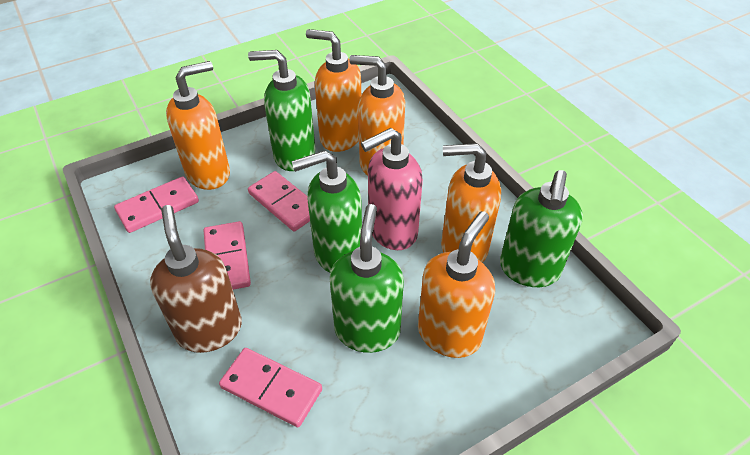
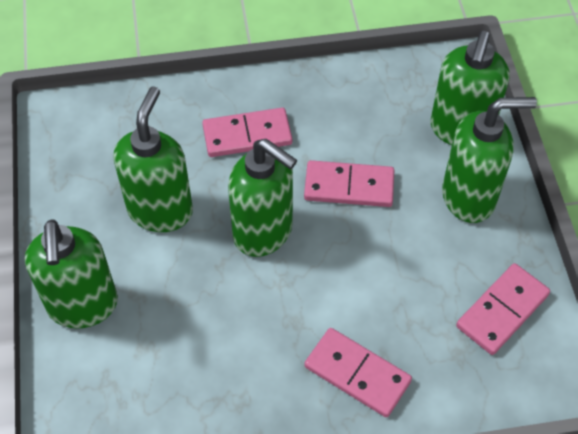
brown soap dispenser: [150,205,242,353] = 1 -> none = 0
green soap dispenser: [248,50,316,171] [291,150,362,273] [330,204,404,353] [500,170,583,287] = 4 -> [25,219,118,329] [113,86,193,232] [228,139,297,257] [430,31,510,145] [442,97,537,223] = 5
orange soap dispenser: [166,61,230,190] [306,29,361,152] [349,55,405,175] [418,211,495,358] [441,143,501,263] = 5 -> none = 0
pink soap dispenser: [361,128,423,250] = 1 -> none = 0

